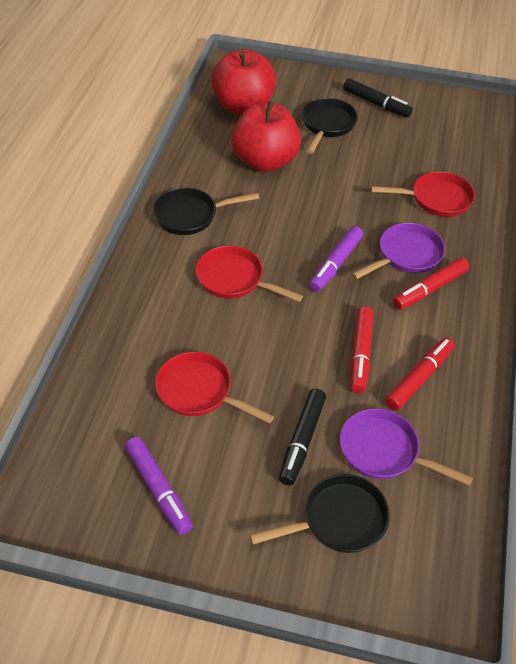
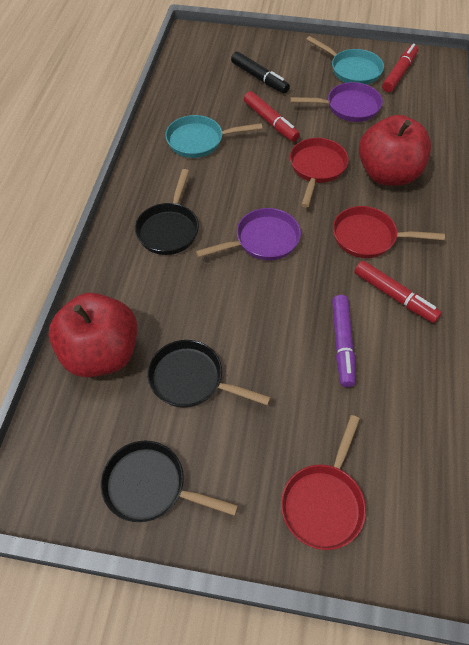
black marker: [279,388,326,485] [343,78,413,118] = 2 -> [231,51,290,94] = 1
purple marker: [125,437,193,535] [309,226,363,292] = 2 -> [332,295,356,387] = 1
turquoise pan: none = 0 -> [165,115,262,158] [306,36,384,85] = 2

